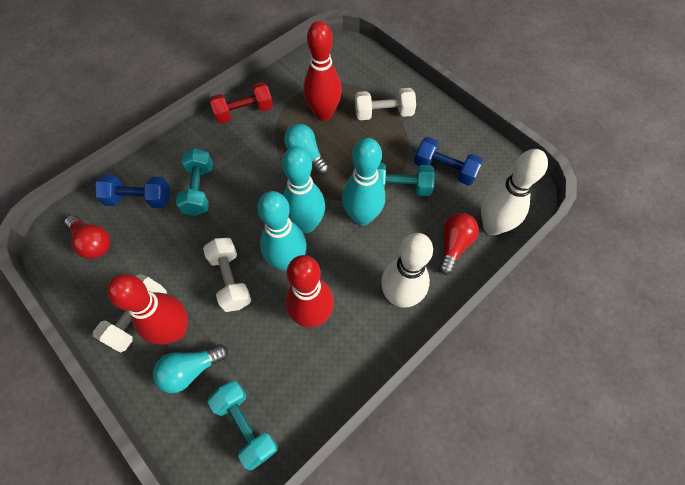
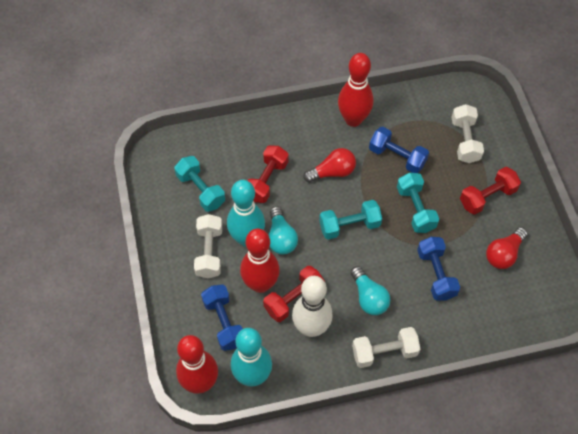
blue dumbbell: [95,175,170,208] [414,137,483,186] = 2 -> [201,284,243,351] [369,127,429,173] [417,237,460,300] = 3
red dumbbell: [209,82,273,124] = 1 -> [247,145,289,203] [263,266,325,322] [460,167,521,215] = 3
turquoise bowling pin: [257,191,307,272] [282,147,325,233] [342,138,385,226] = 3 -> [227,180,265,247] [231,328,272,386] = 2
white bowling pin: [381,233,433,308] [481,149,548,235] = 2 -> [292,276,333,337] = 1

